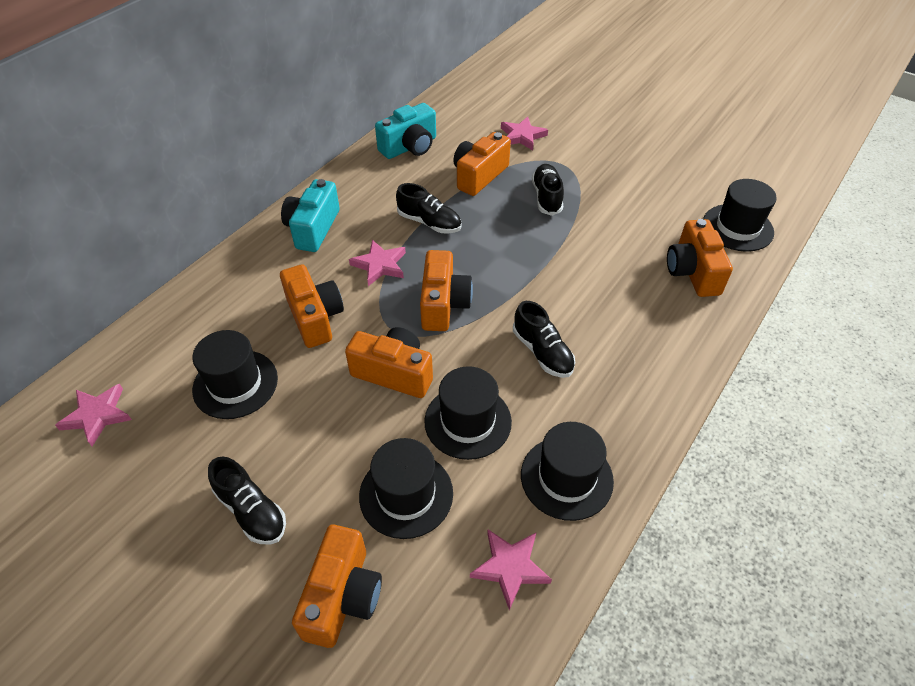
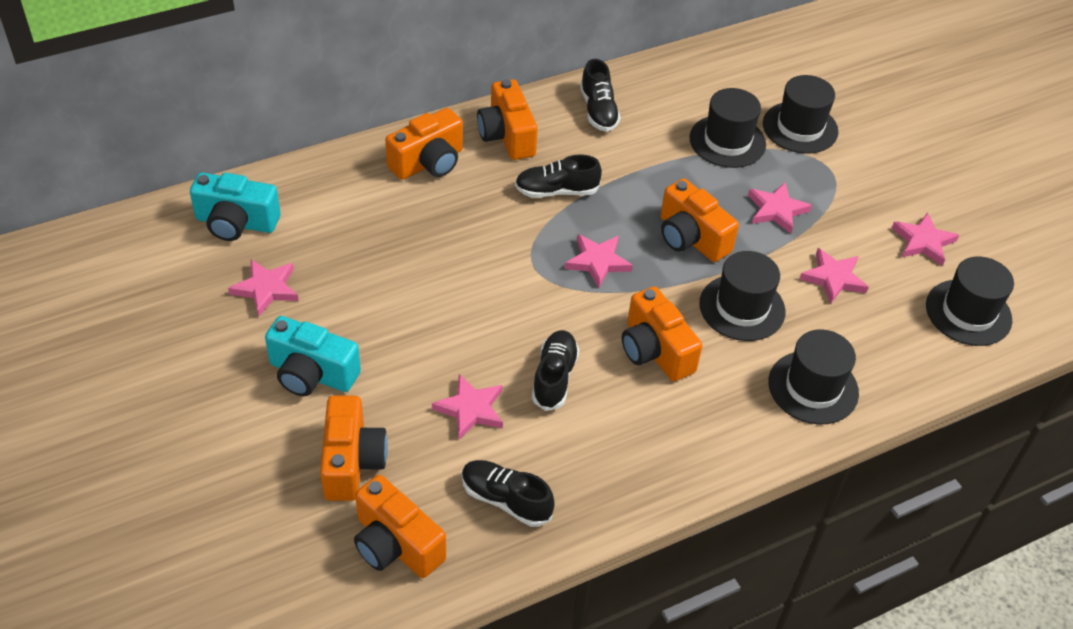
pink star: [55,384,132,446] [349,240,406,286] [470,530,552,610] [501,116,548,151] = 4 -> [228,260,299,317] [432,374,503,439] [565,234,633,288] [748,182,812,234] [799,248,869,304] [892,212,959,266] = 6

